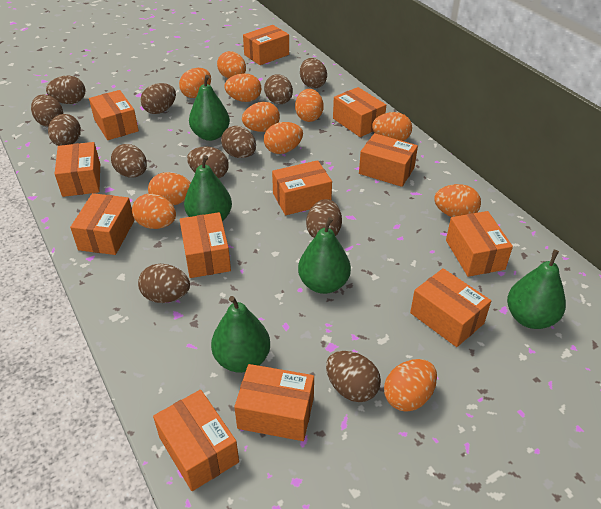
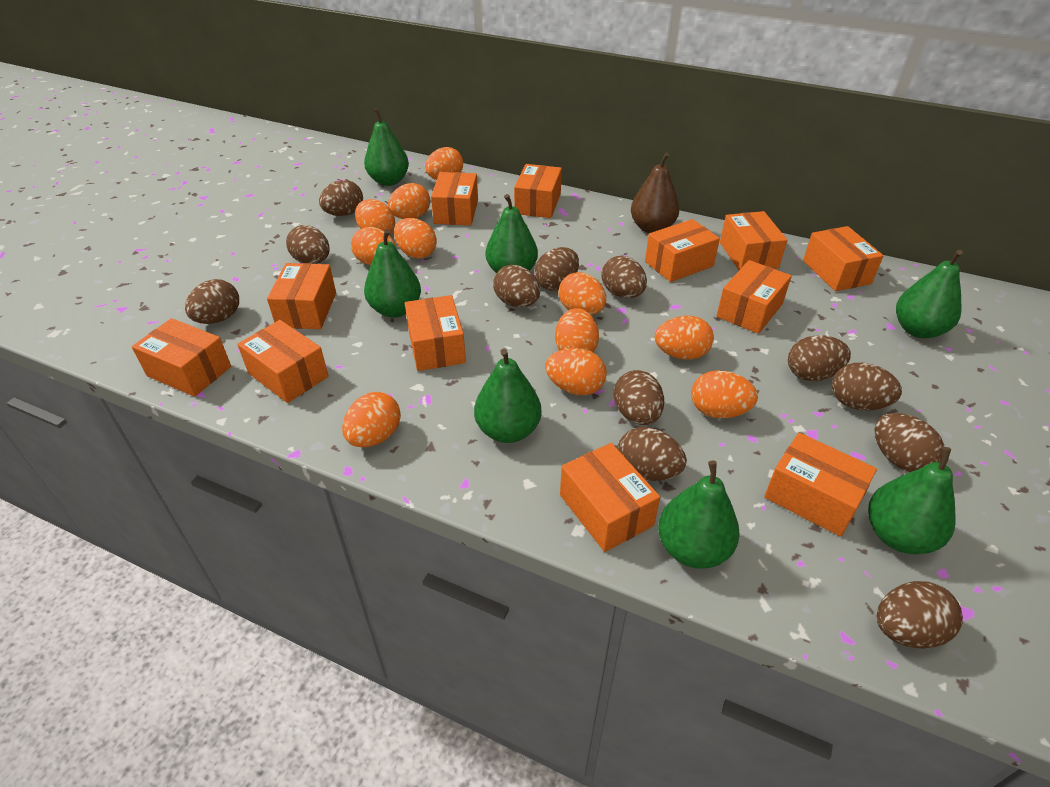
brown pear: none = 0 -> [631,153,680,233] = 1
green pear: [184,155,232,221] [189,75,230,141] [211,296,270,373] [298,217,351,294] [507,250,566,329] = 5 -> [364,108,409,186] [364,229,421,318] [474,348,542,443] [486,194,538,273] [658,460,740,569] [868,447,956,554] [896,250,963,338] = 7

